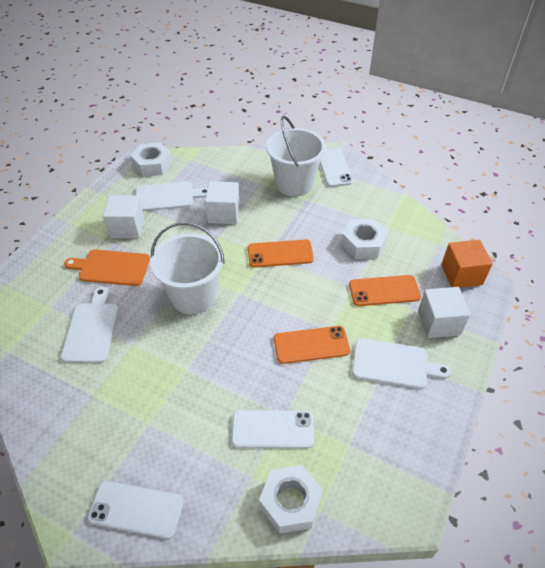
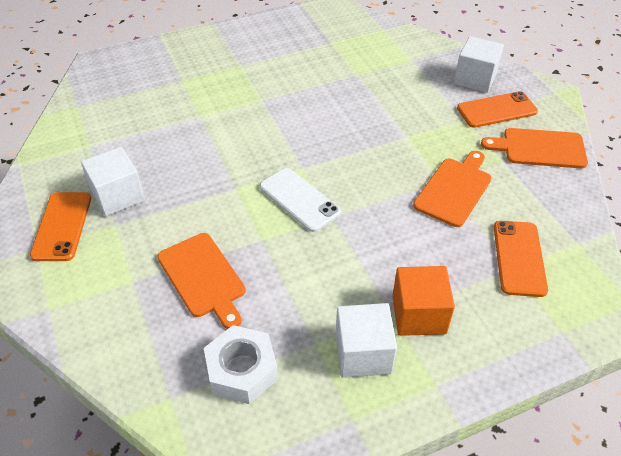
orange cutting board: [64,249,150,286] = 1 -> [157,233,246,329] [413,151,491,227] [481,128,588,168] = 3
white bucket: [151,222,225,314] [266,116,326,197] = 2 -> none = 0
white cutting board: [61,287,119,363] [136,181,207,211] [352,338,451,389] = 3 -> none = 0
white nut: [130,142,173,177] [259,465,323,534] [341,219,388,259] = 3 -> [204,325,278,404] = 1
white phone: [87,481,184,539] [231,410,314,448] [320,148,353,187] = 3 -> [260,168,341,232] = 1

